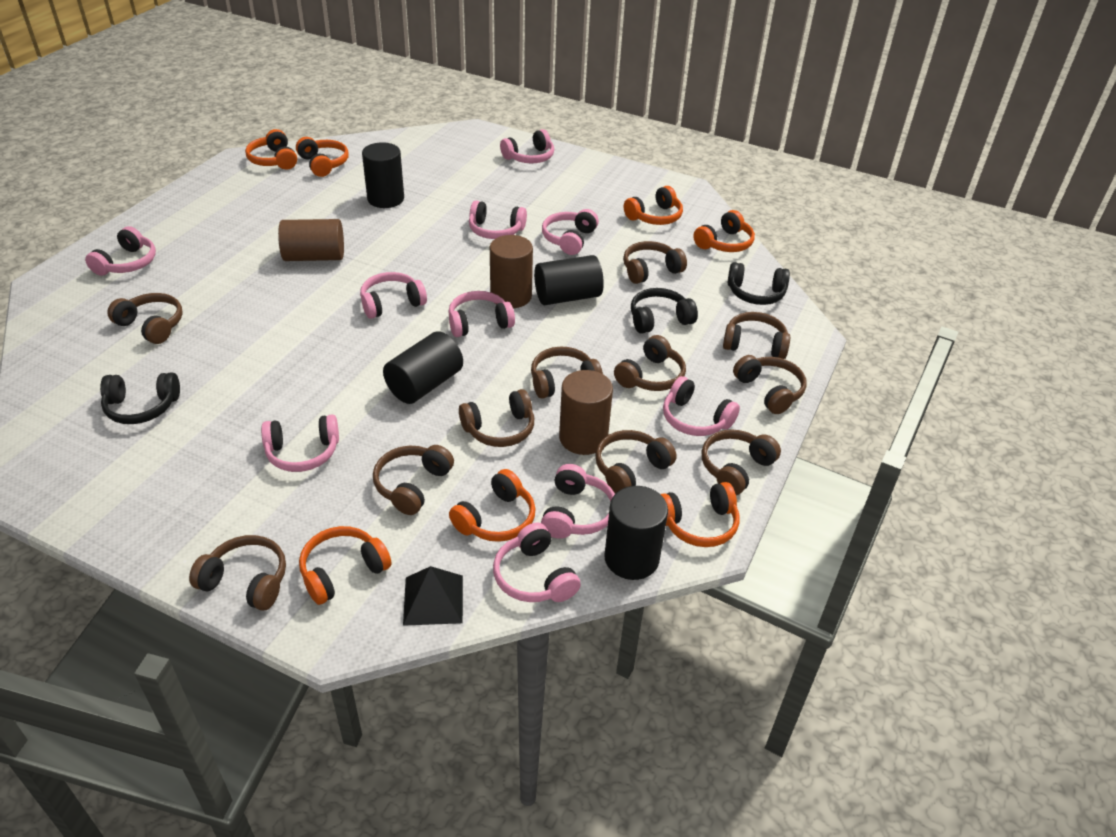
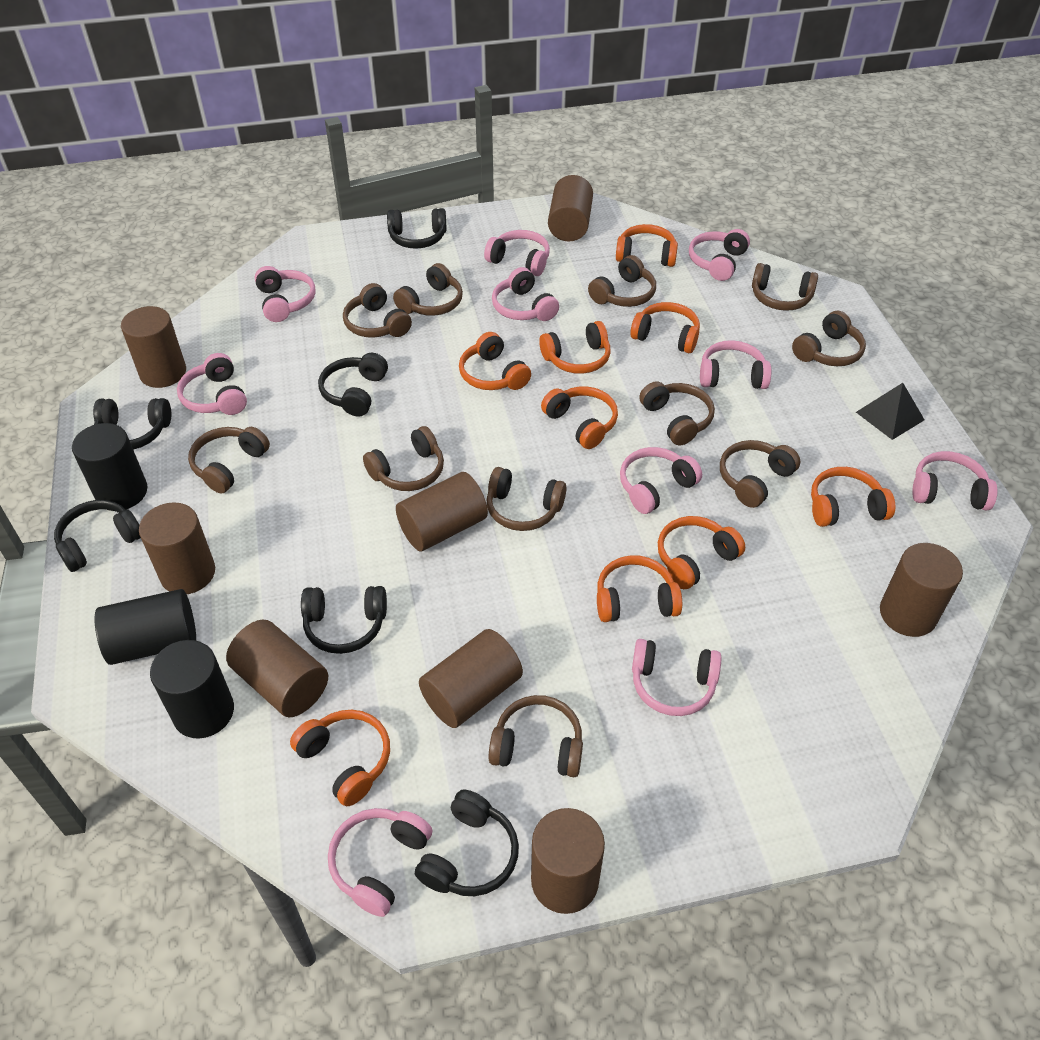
black cylinder: [362,142,404,208] [383,331,463,404] [534,255,604,305] [604,486,668,580] = 4 -> [72,423,148,511] [94,589,196,665] [150,640,234,739] = 3
black headphones: [100,372,180,424] [631,288,698,334] [728,262,790,305] = 3 -> [54,500,141,572] [93,398,171,450] [301,586,387,654] [318,353,388,417] [387,208,446,249] [415,789,519,896] = 6
brown cylinder: [278,219,344,261] [490,235,533,308] [559,370,613,455] = 3 -> [121,306,186,388] [139,503,215,594] [226,619,328,717] [396,472,488,551] [419,629,523,728] [531,808,605,914] [548,175,593,242] [880,543,963,637] = 8
orange headphones: [245,129,297,170] [296,137,349,177] [299,526,392,605] [449,469,536,542] [624,186,683,225] [661,482,740,547] [693,210,755,252] = 7 -> [290,710,390,806] [459,332,531,390] [539,321,610,374] [541,387,618,449] [597,555,682,622] [616,224,678,267] [630,302,700,353] [658,516,745,589] [811,467,895,527] = 9

